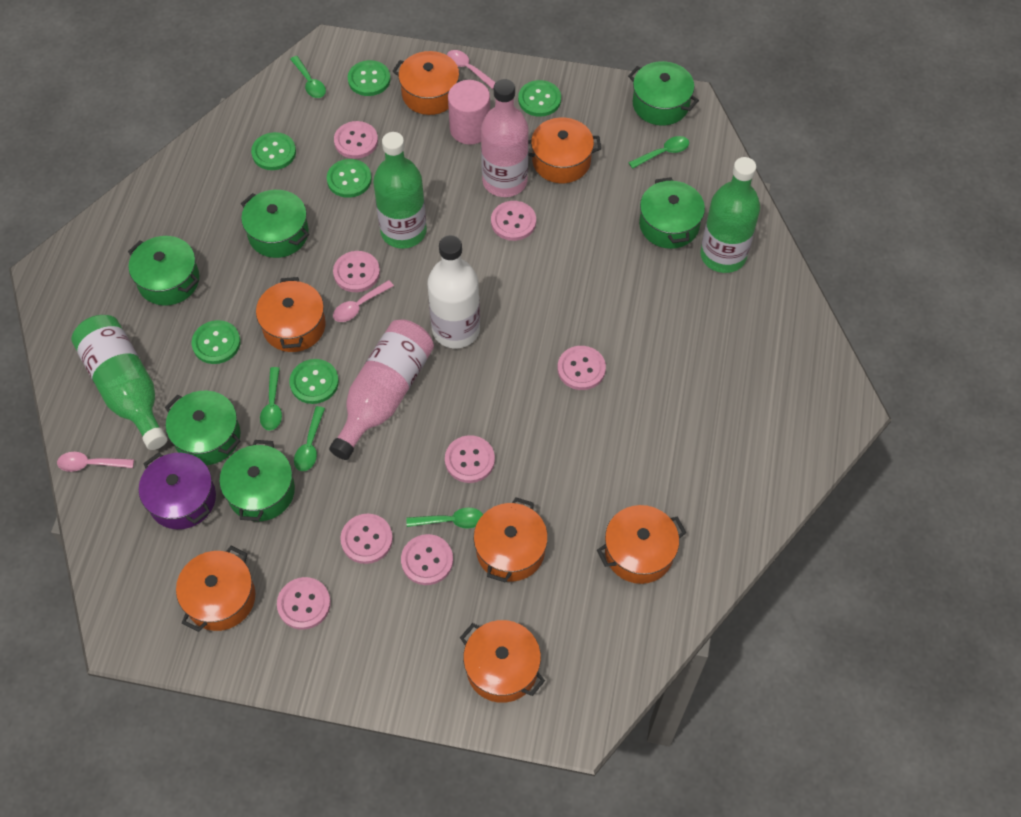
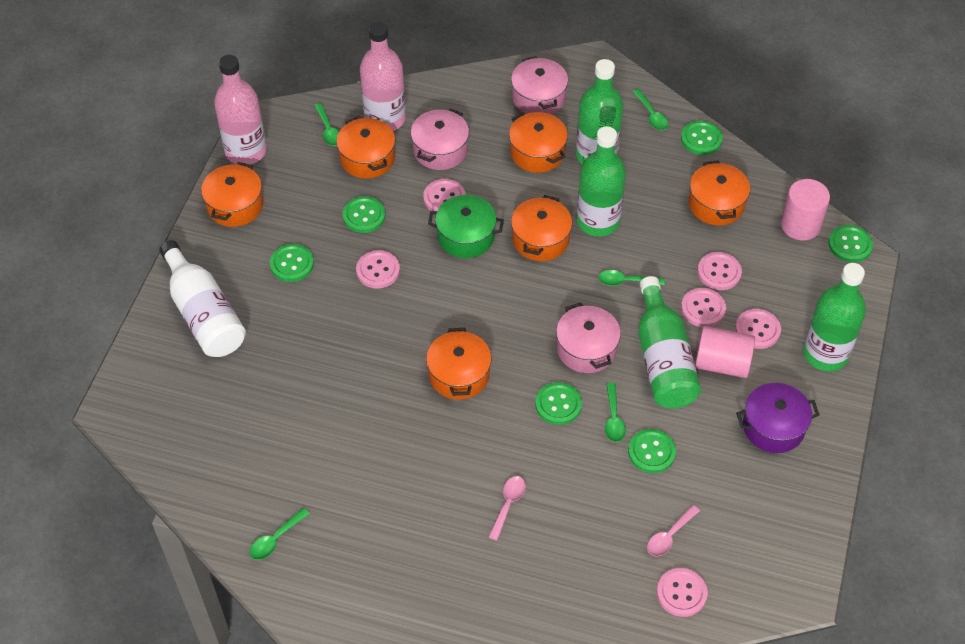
green bottle: [71,315,168,450] [373,132,427,249] [700,157,760,273] = 3 -> [576,59,623,165] [577,126,626,237] [638,276,701,409] [803,263,866,371] = 4
green pot: [128,236,199,306] [165,391,241,465] [219,440,295,521] [241,190,309,258] [628,61,699,126] [639,177,705,249] = 6 -> [428,195,504,258] = 1
orange pot: [176,546,255,632] [256,277,326,352] [392,51,460,115] [460,620,545,703] [474,497,548,582] [528,118,601,183] [597,505,686,584] = 7 -> [201,162,263,227] [336,116,395,179] [426,328,491,400] [509,112,568,173] [511,195,572,261] [689,161,750,225] = 6
pink button: [277,577,331,630] [333,251,380,292] [334,121,378,159] [340,514,393,564] [401,534,453,585] [445,435,495,483] [491,201,536,241] [557,346,606,390] = 8 -> [356,250,400,289] [423,179,466,211] [657,568,708,617] [681,288,726,327] [697,252,742,290] [735,309,781,349] = 6
pink cylinder: [448,80,490,145] = 1 -> [695,326,755,378] [781,179,830,241] = 2
pink pot: none = 0 -> [411,108,469,170] [511,56,568,115] [556,302,621,373] = 3
pink spoon: [57,452,134,472] [333,280,394,322] [447,50,496,89] = 3 -> [489,476,526,541] [647,505,700,556] = 2

